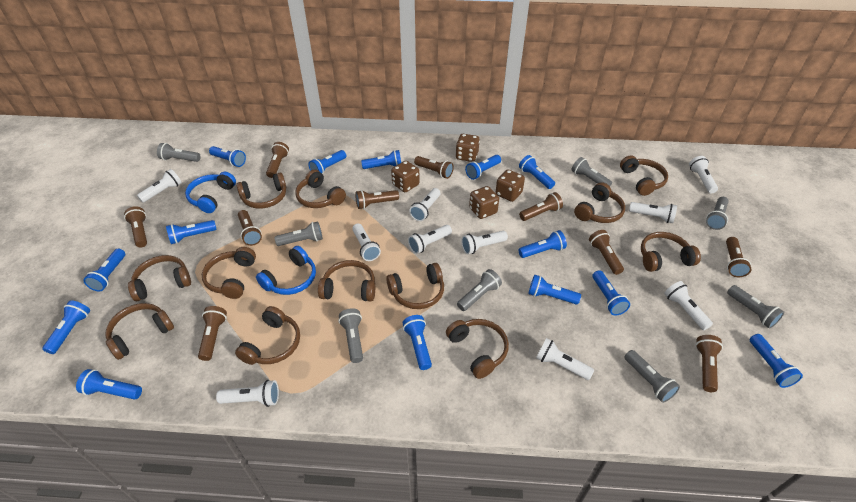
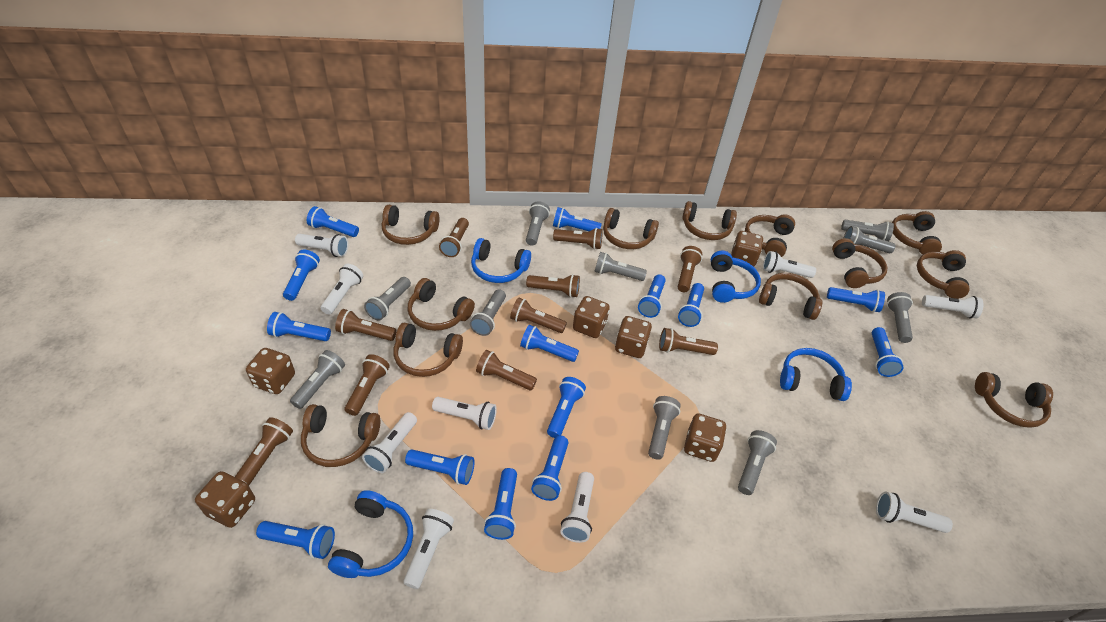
blue headphones: [185,172,236,213] [256,246,316,295] = 2 -> [328,490,413,578] [471,238,531,283] [711,251,761,303] [780,348,852,401] = 4
brown dice: [391,161,420,192] [456,134,480,162] [469,186,499,219] [496,170,525,202] = 4 -> [195,471,255,528] [246,348,295,394] [573,296,610,338] [615,316,652,358] [684,414,726,462] [731,231,763,267] = 6
grey flashlight: [157,143,201,162] [275,221,323,246] [338,308,363,363] [457,269,502,311] [571,157,612,186] [624,350,680,403] [706,197,729,230] [727,285,784,328] = 8 -> [290,350,345,409] [364,277,411,321] [470,289,506,336] [526,201,550,246] [594,252,647,281] [648,396,681,460] [738,430,777,495] [841,220,894,241] [844,226,895,253] [887,292,913,343] = 10
white flashlight: [137,169,182,202] [216,380,279,407] [352,223,381,261] [408,225,452,254] [409,188,440,221] [461,231,508,254] [536,338,594,380] [629,202,677,223] [664,281,713,330] [689,156,718,193] = 10 -> [295,234,348,257] [321,264,363,314] [362,412,417,473] [403,509,454,589] [432,397,497,430] [560,472,594,543] [763,251,816,278] [876,491,953,533] [922,295,984,318] = 9

